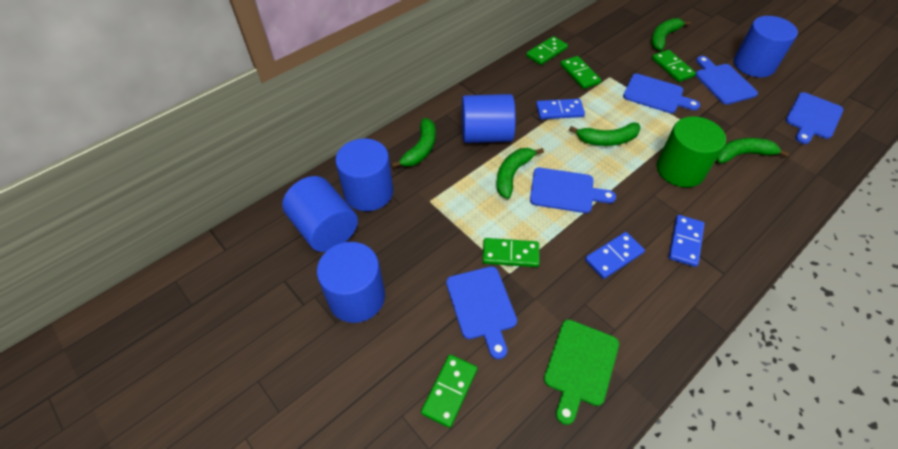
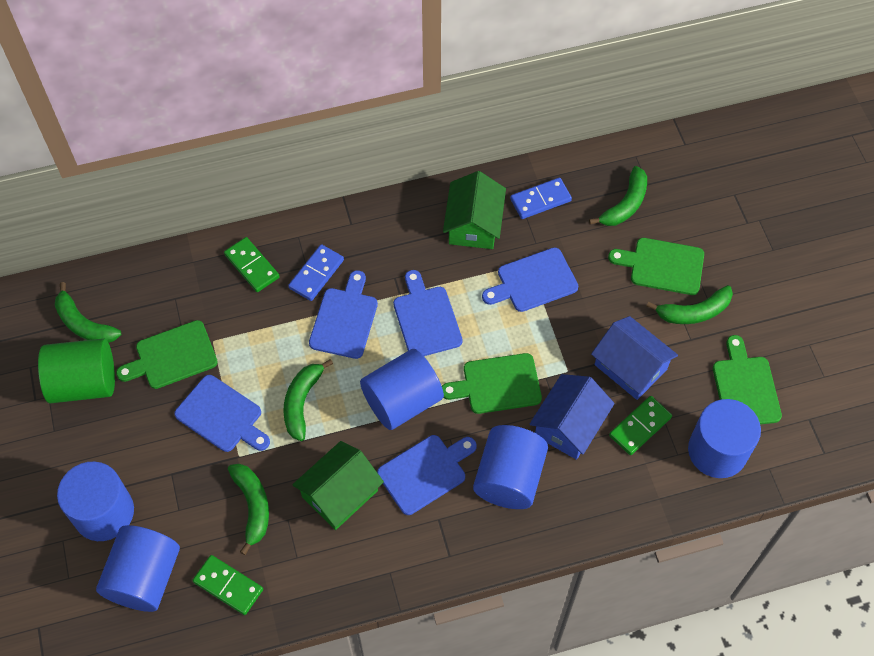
blue domino: [536,99,585,119] [585,232,645,279] [669,215,705,267] = 3 -> [288,244,344,301] [510,178,572,219] = 2
blue house: none = 0 -> [530,374,615,460] [591,316,678,400] = 2
green cutting board: [544,320,619,425] = 1 -> [116,320,218,389] [442,353,542,414] [608,238,704,295] [713,335,782,424] = 4
green domino: [421,354,477,428] [483,238,540,267] [526,36,568,65] [561,56,601,89] [652,50,696,82] = 5 -> [193,555,263,615] [224,237,280,292] [609,396,672,455] = 3
green house: none = 0 -> [292,441,384,530] [443,171,506,249] = 2

